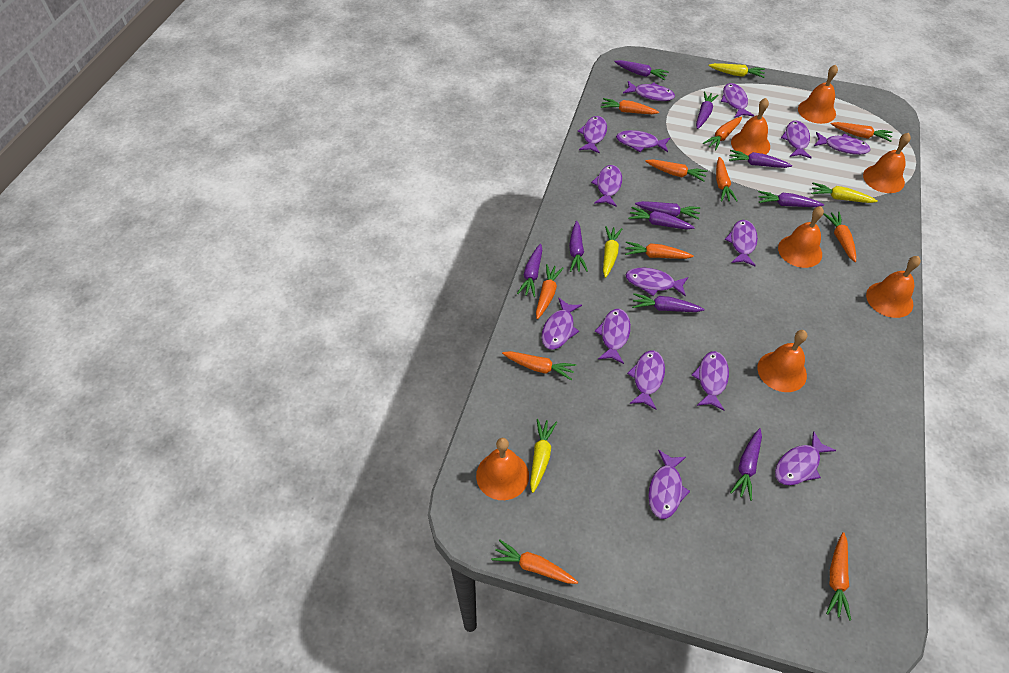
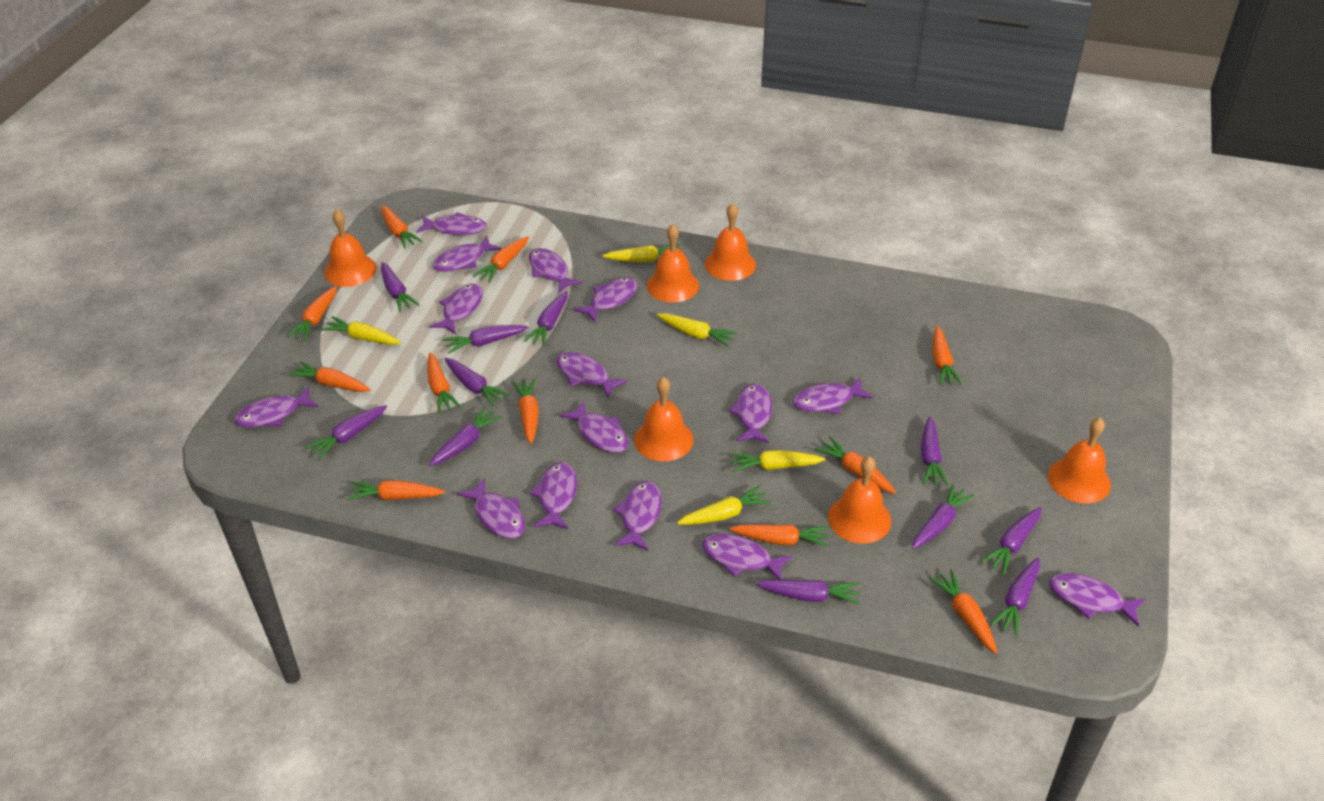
orange bell: [476,438,529,500] [731,98,770,156] [757,330,807,392] [778,206,824,268] [798,65,838,124] [863,133,911,193] [866,256,921,318] = 7 -> [324,209,376,287] [634,377,694,461] [647,224,699,302] [705,203,756,281] [828,456,891,544] [1048,417,1111,504] = 6
purple carrot: [517,244,542,297] [569,221,588,272] [614,60,669,80] [628,207,695,230] [632,293,705,312] [635,201,700,220] [696,92,719,129] [729,150,792,168] [730,428,762,501] [758,191,824,207] = 10 -> [305,405,387,460] [381,262,419,312] [429,407,502,466] [443,325,528,354] [445,358,510,407] [524,291,568,346] [756,580,860,605] [912,484,975,549] [921,416,948,485] [981,507,1042,574] [991,557,1040,636] = 11
yellow carrot: [530,419,557,493] [603,226,622,278] [708,63,765,78] [811,183,878,203] = 4 -> [321,316,401,345] [602,244,680,262] [657,313,737,347] [677,485,771,525] [730,450,825,472] = 5

